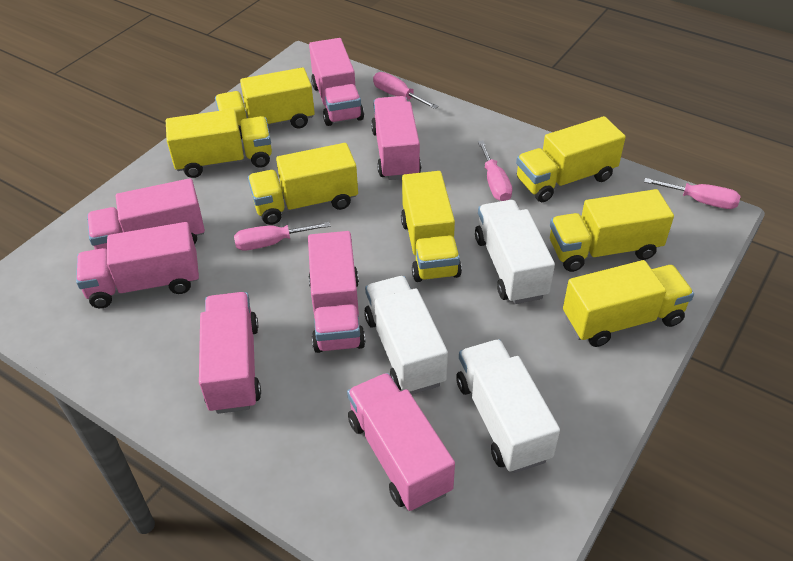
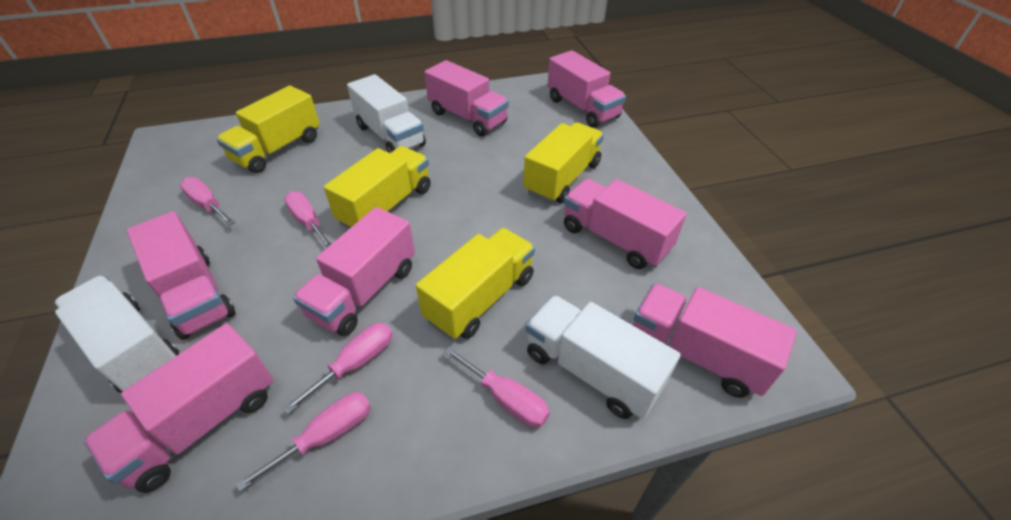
pink screwdriver: [234,222,330,251] [373,72,439,109] [478,140,512,201] [644,178,741,209] = 4 -> [180,177,235,226] [236,392,371,492] [283,323,393,414] [284,191,332,248] [444,346,550,428] = 5
yellow truck: [166,109,272,178] [215,67,315,139] [248,143,358,225] [401,171,462,282] [516,116,626,202] [550,189,674,272] [563,260,694,347] = 7 -> [216,85,320,173] [324,146,431,229] [416,228,535,339] [523,122,604,203] = 4

